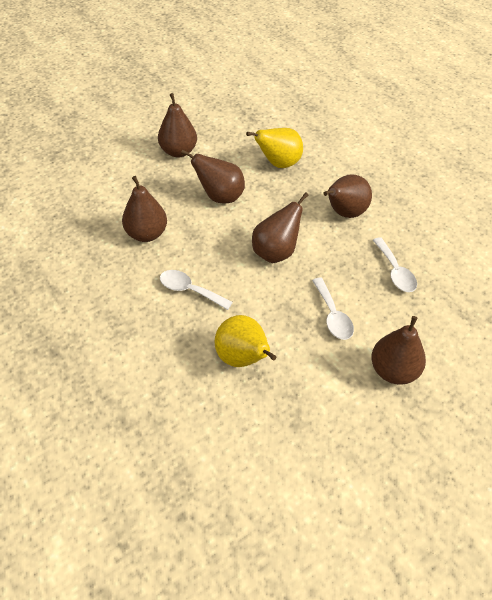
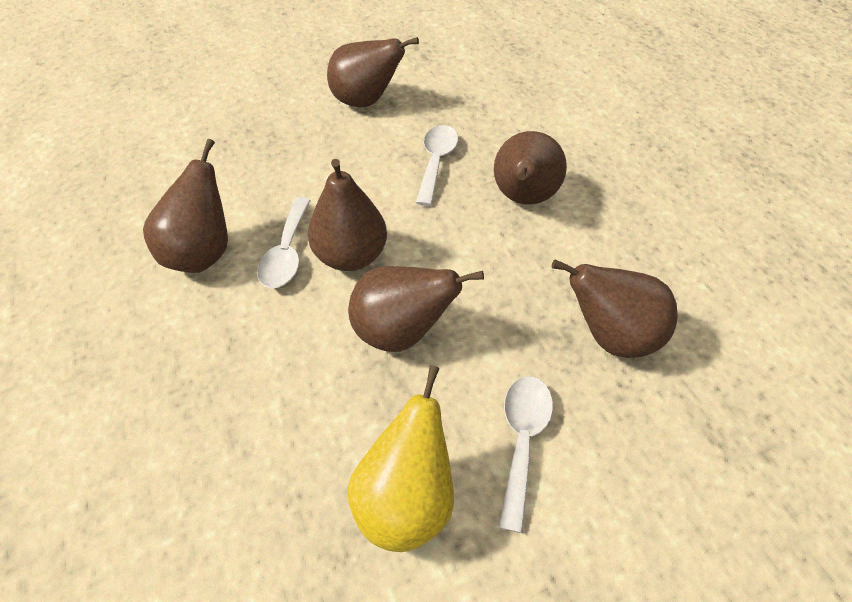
yellow pear: [215,315,276,367] [246,128,303,168] = 2 -> [347,365,454,552] = 1

